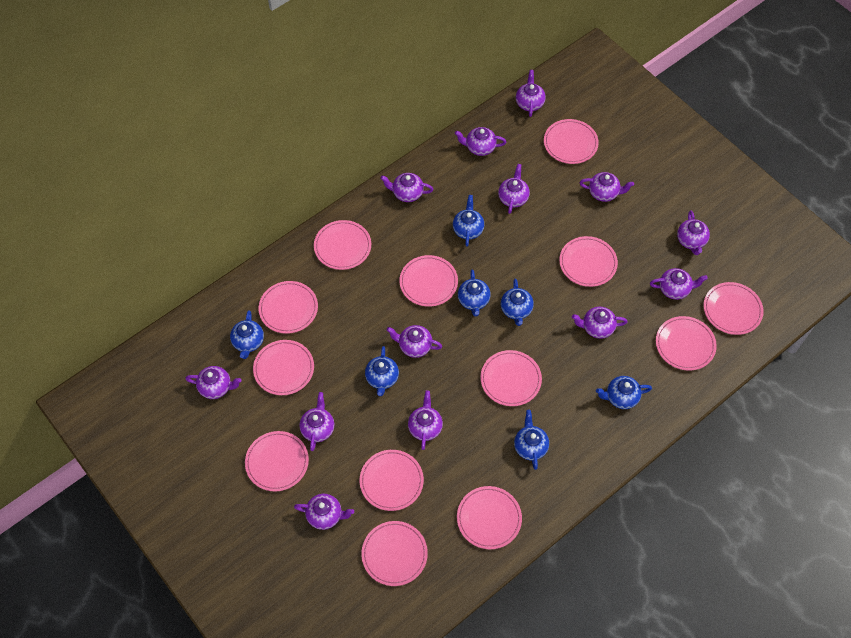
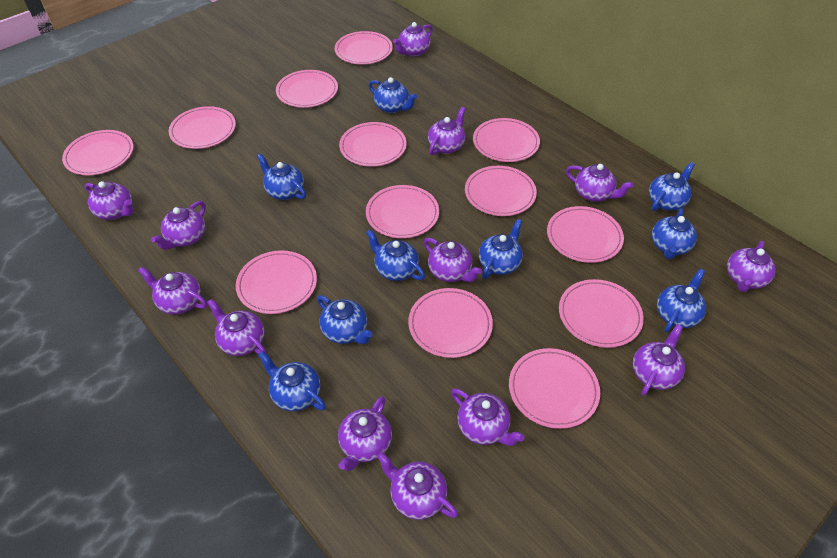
blue teapot: [230,310,264,359] [365,346,399,396] [453,195,484,247] [458,269,491,316] [501,279,534,326] [514,410,549,470] [596,376,652,409] = 7 -> [257,153,306,200] [258,351,326,411] [317,295,373,344] [366,229,425,281] [369,77,417,113] [479,219,523,279] [649,162,695,211] [652,208,697,259] [657,269,706,333] = 9

